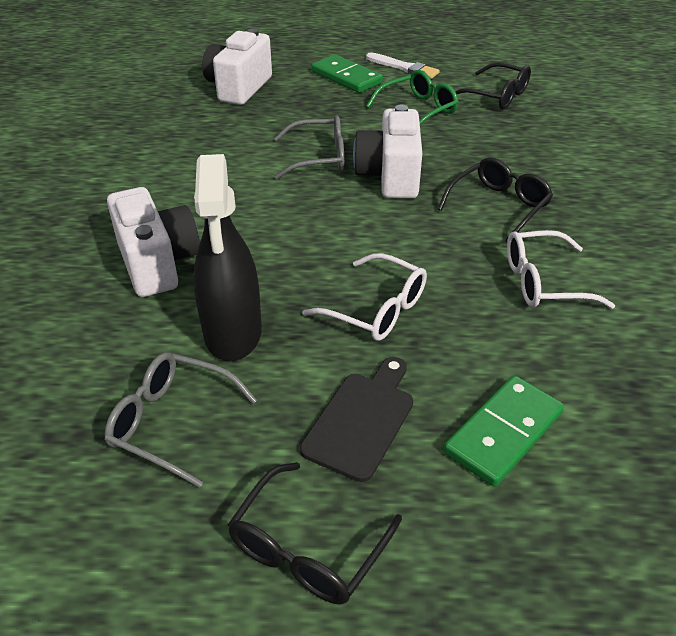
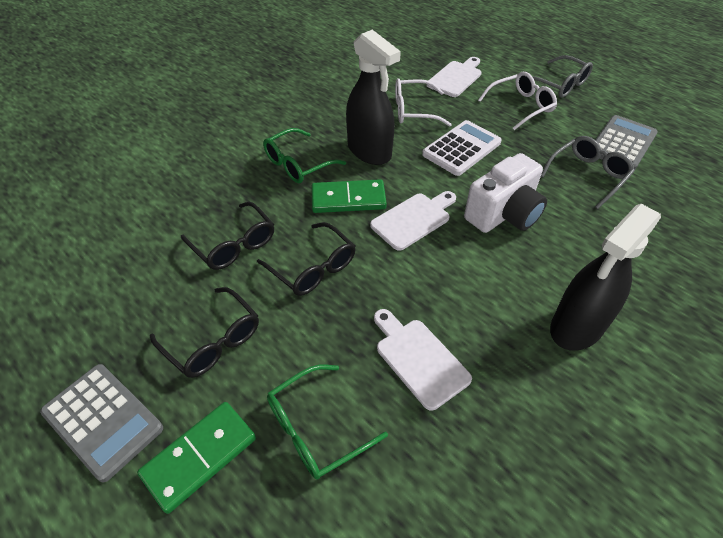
black cutting board: [300,357,413,482] = 1 -> none = 0
black spray bottle: [194,154,262,361] = 1 -> [346,30,401,165] [550,204,661,351] = 2
green glasses: [366,70,459,125] = 1 -> [263,128,346,183] [267,364,388,480] = 2
grey calculator: none = 0 -> [40,364,163,482] [596,115,658,169] = 2
white brush: [366,52,440,79] = 1 -> none = 0
white calculator: none = 0 -> [422,120,502,176] = 1
white camera: [107,187,200,297] [202,28,272,105] [353,105,422,199] = 3 -> [464,153,547,233] = 1
white cutting board: none = 0 -> [370,191,456,251] [374,309,472,411] [426,57,482,97] = 3

